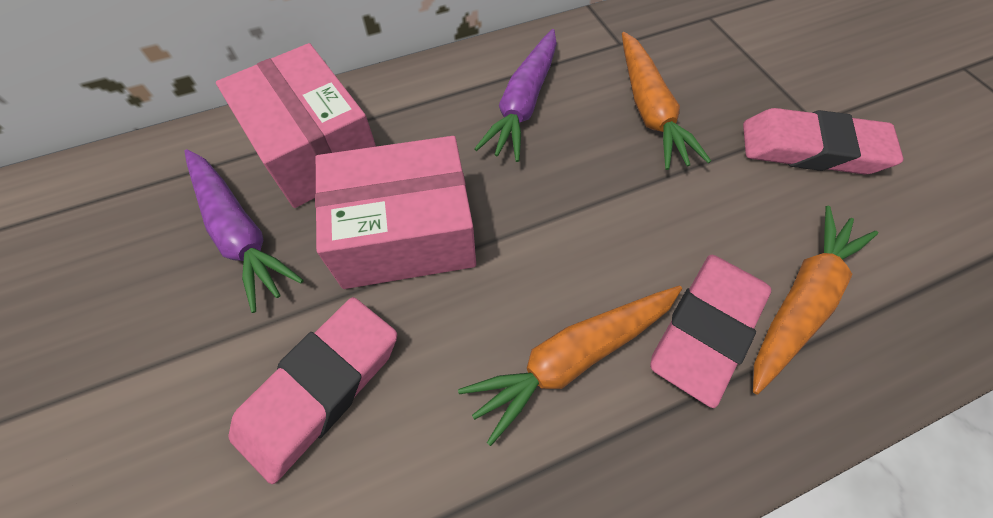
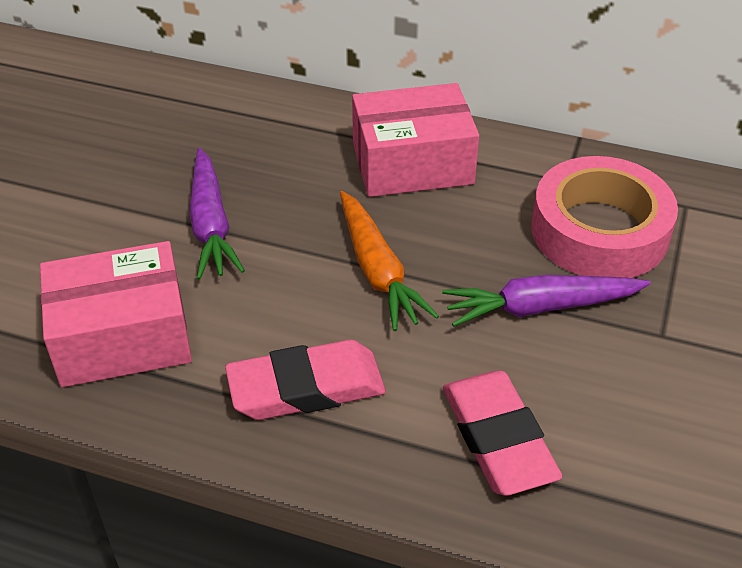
orange carrot: [458,285,682,446] [622,32,711,170] [753,206,878,394] = 3 -> [340,191,439,331] = 1
pink eraser: [229,297,397,484] [650,255,771,408] [743,108,904,174] = 3 -> [225,340,386,420] [443,371,562,496] = 2
pink tape: none = 0 -> [532,156,678,278] = 1

